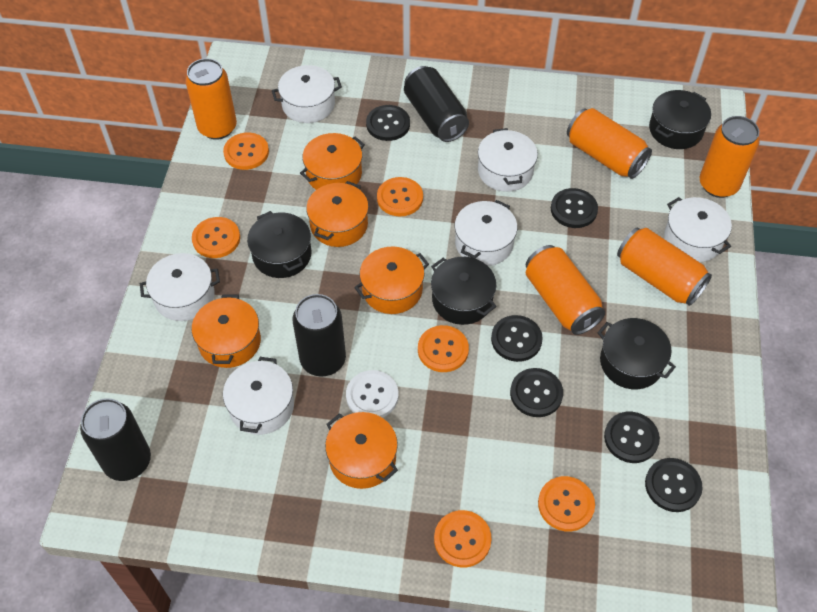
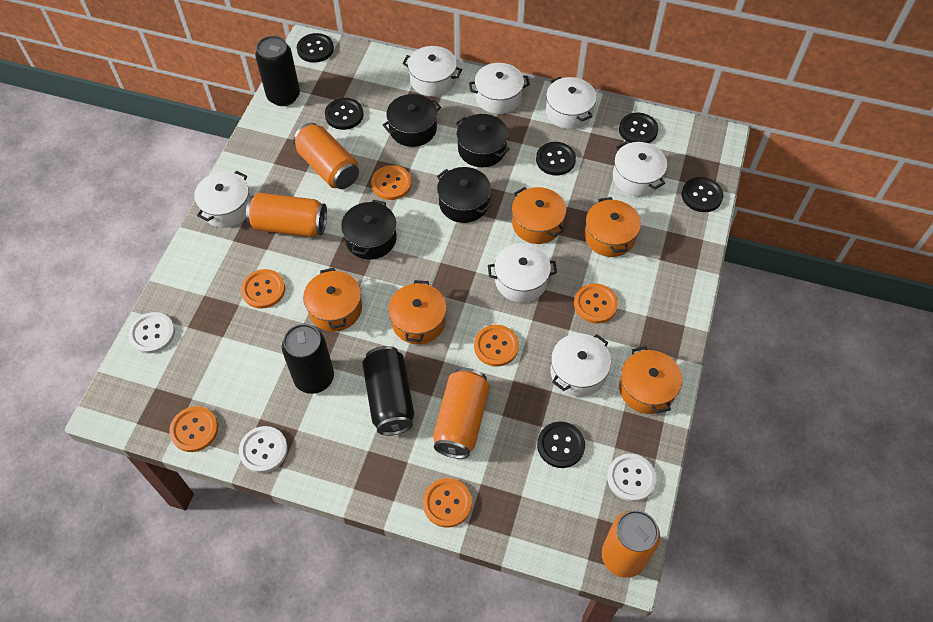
orange can: [185,58,237,140] [526,245,605,335] [567,108,652,179] [617,228,712,306] [699,116,760,198] = 5 -> [246,193,327,237] [293,123,359,189] [433,368,490,459] [602,510,660,578] = 4
white button: [346,370,398,418] = 1 -> [128,312,175,354] [239,426,288,473] [607,454,657,502] = 3
white pot: [140,253,220,321] [223,357,294,435] [272,65,342,123] [455,200,517,266] [478,128,538,192] [664,197,732,262] = 6 -> [194,171,250,228] [403,46,462,97] [469,63,530,114] [488,243,557,302] [546,77,597,129] [551,334,611,397] [613,142,667,197] = 7

